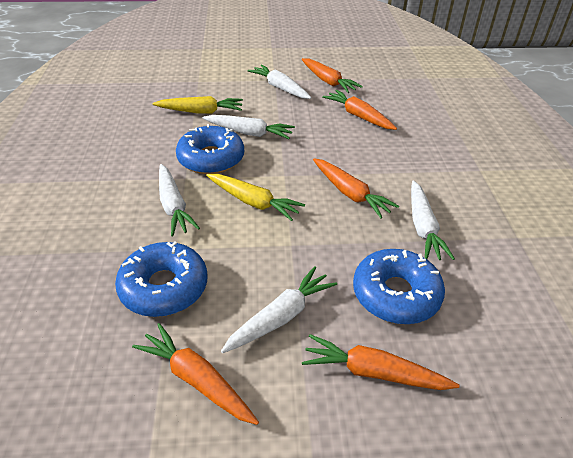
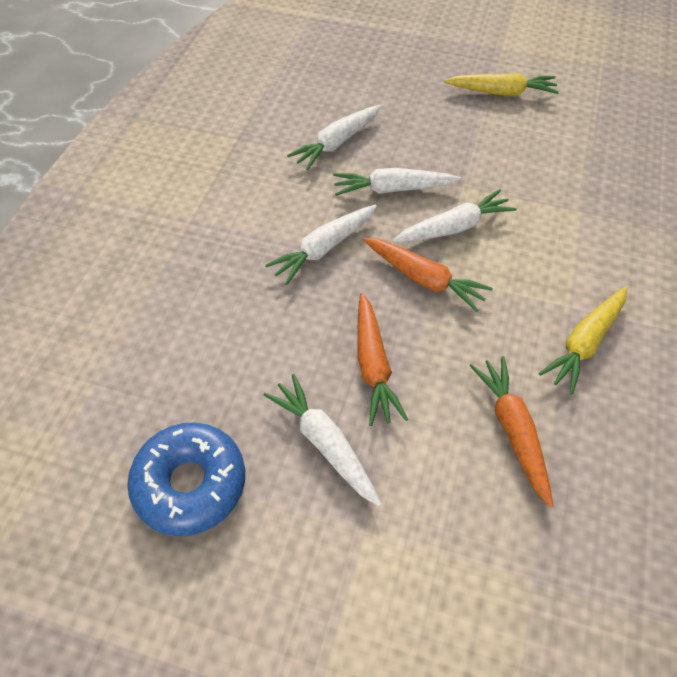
blue donut: [115,241,207,317] [176,124,244,174] [353,249,445,324] = 3 -> [127,423,245,536] = 1
orange carrot: [132,323,259,425] [302,58,363,93] [302,334,460,390] [313,158,399,219] [322,90,397,130] = 5 -> [357,293,408,426] [363,238,493,312] [469,356,553,508] = 3

